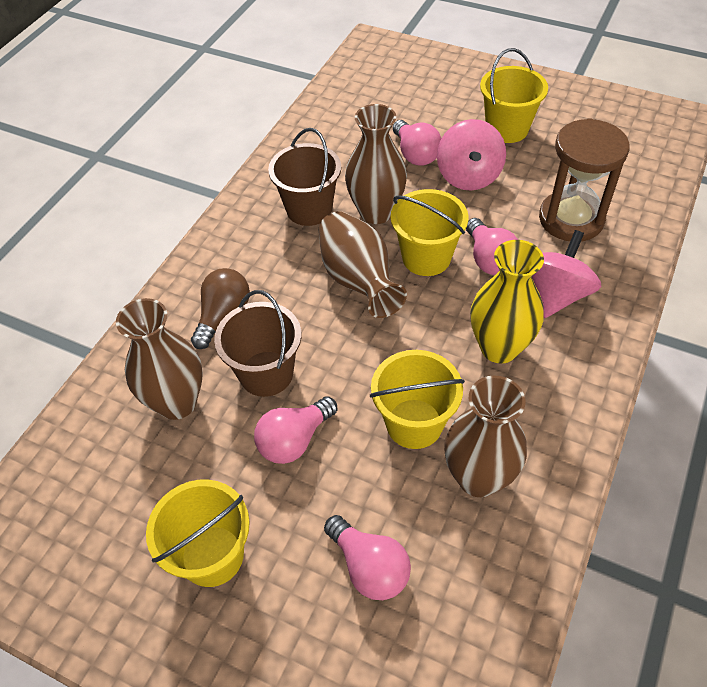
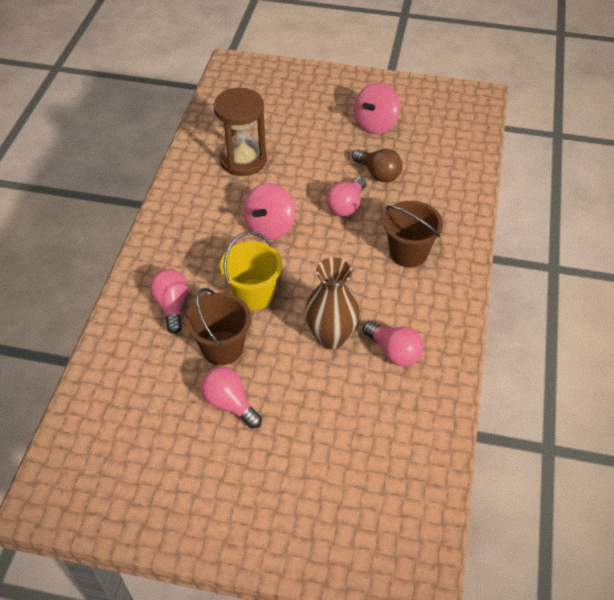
brown vase: [116,298,203,420] [319,211,407,318] [345,104,407,224] [444,376,527,497] = 4 -> [305,257,360,349] = 1
yellow bucket: [146,480,250,587] [370,350,465,449] [391,189,468,276] [480,48,548,143] = 4 -> [220,231,282,311] = 1
yellow vase: [470,240,544,364] = 1 -> none = 0

